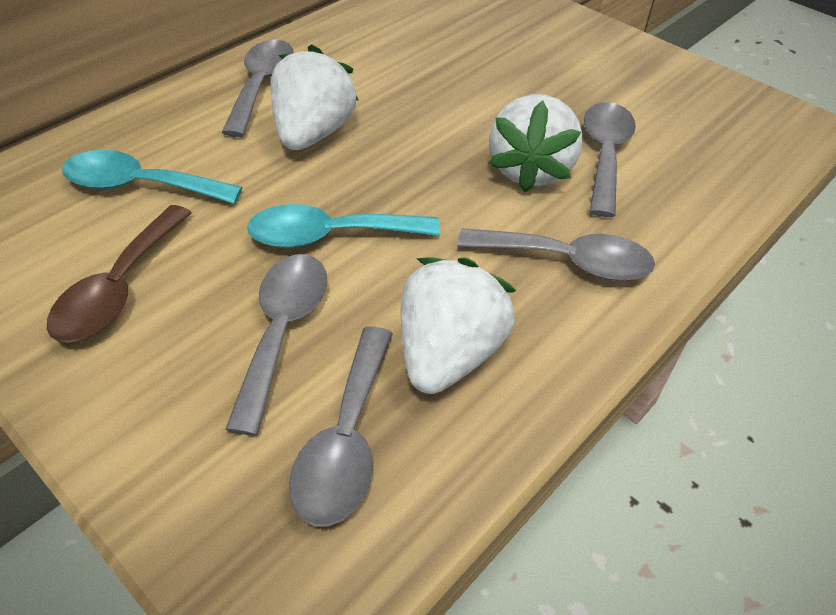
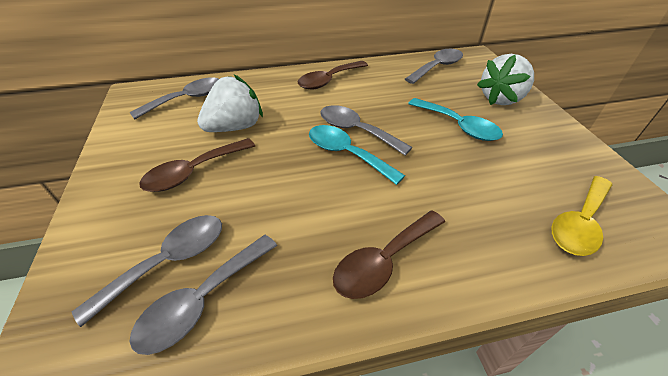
brown spoon: [47,205,192,343] = 1 -> [139,138,255,192] [298,61,368,89] [333,211,445,299] = 3
white strawberry: [270,44,359,150] [401,257,516,394] [488,94,583,192] = 3 -> [197,74,263,132] [477,54,534,105] = 2
yellow spoon: none = 0 -> [551,176,612,256] = 1

